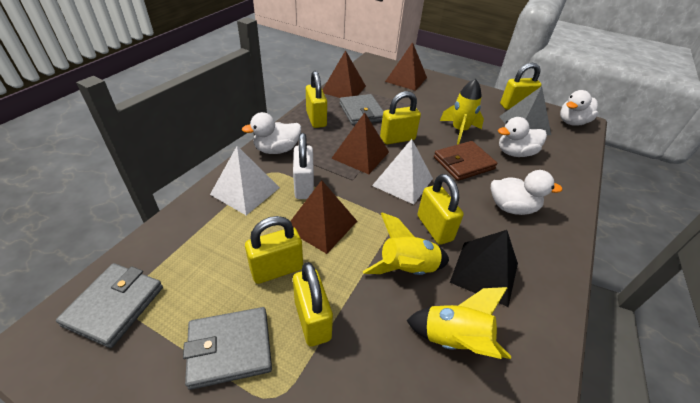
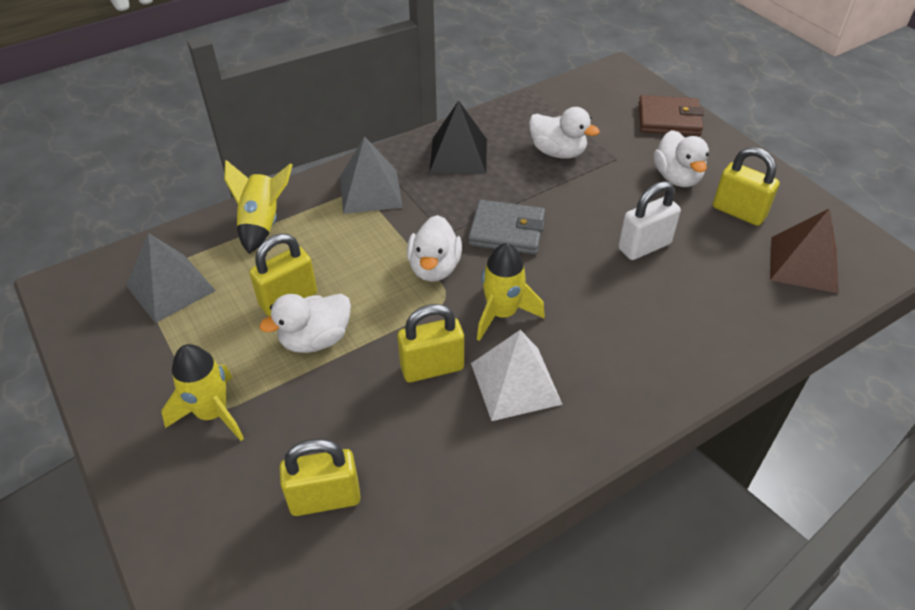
brown pyramid: [291,180,357,254] [323,50,366,98] [331,112,389,174] [385,42,427,91] = 4 -> [770,208,838,293] = 1
grey pyramid: [499,86,551,135] = 1 -> [126,233,216,323] [340,136,403,214] = 2
grey wallet: [56,263,163,348] [183,307,272,390] [339,94,384,125] = 3 -> [468,200,545,255] = 1
white pyramid: [210,146,280,215] [372,139,433,205] = 2 -> [471,330,563,421] = 1
yellow padlock: [245,216,303,284] [293,262,333,347] [306,71,327,128] [380,91,421,144] [417,174,464,245] [500,63,541,110] = 6 -> [249,233,317,316] [279,439,361,516] [397,304,464,382] [713,147,780,226] = 4

